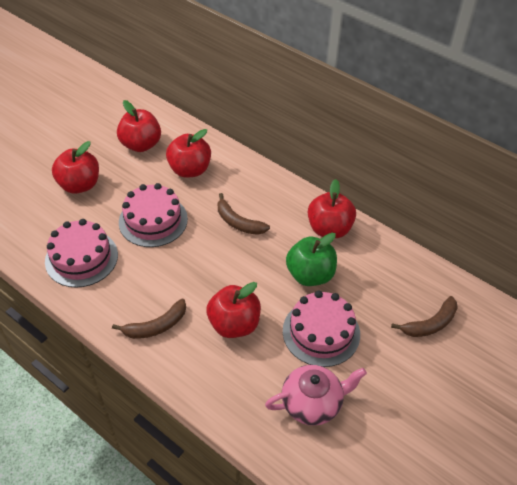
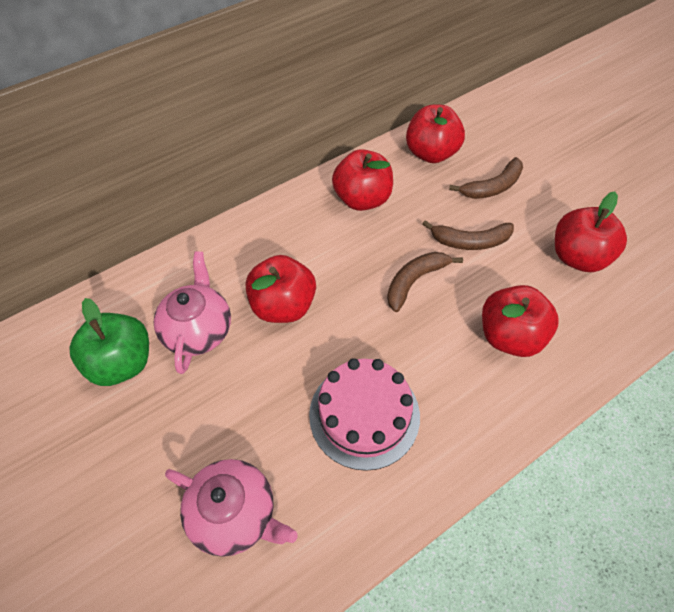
pink cake: [45,219,118,288] [119,183,188,247] [283,290,360,367] = 3 -> [309,358,420,471] = 1
pink teapot: [265,365,367,426] = 1 -> [154,251,231,374] [165,459,298,557] = 2

